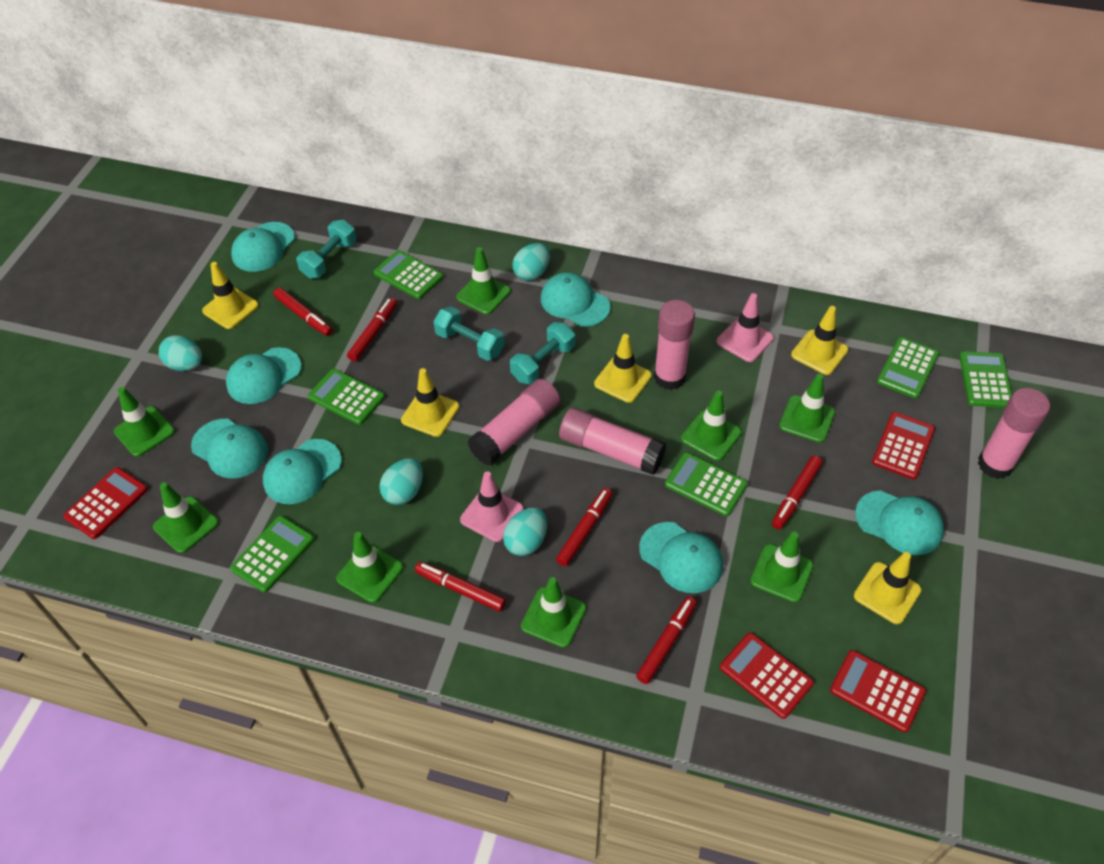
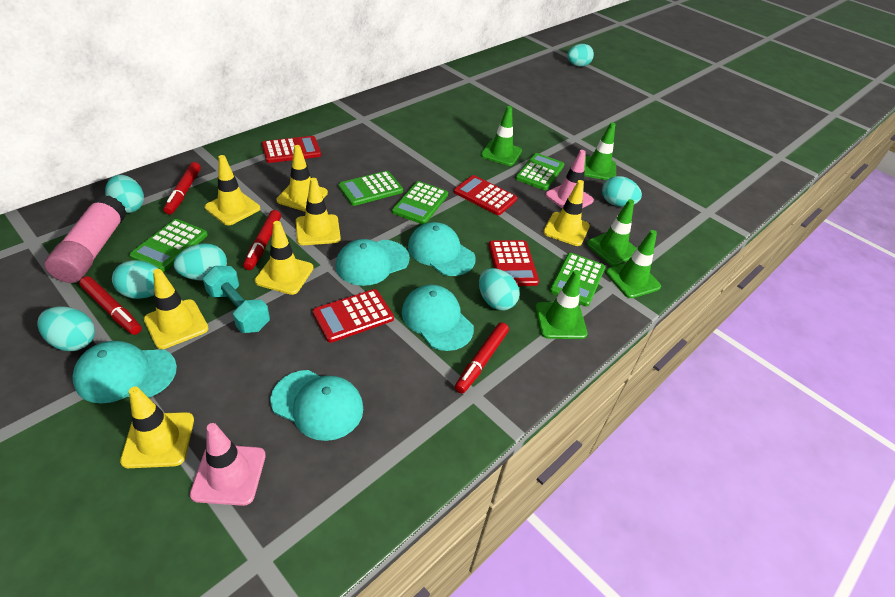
green calculator: [230,516,314,593] [308,369,385,425] [374,250,443,299] [665,452,748,516] [877,337,939,398] [959,351,1012,408] = 6 -> [129,219,208,272] [338,171,403,206] [392,181,448,224] [516,153,564,190] [550,253,605,307] = 5
green traffic cone: [114,387,175,457] [153,482,219,553] [336,532,403,603] [456,247,511,315] [521,577,586,648] [681,390,742,461] [751,532,813,602] [779,373,835,443] = 8 -> [481,106,522,166] [535,270,588,339] [584,122,616,180] [587,199,637,266] [605,230,661,298] = 5
pink glue stick: [468,379,560,465] [559,408,666,475] [654,300,695,390] [978,388,1050,479] = 4 -> [44,195,127,283] = 1
red marker: [273,287,333,336] [347,298,397,362] [415,562,506,611] [556,488,612,566] [636,596,697,684] [772,456,822,530] = 6 -> [79,276,142,335] [164,162,201,215] [243,210,281,270] [455,322,509,394] = 4
turquoise cap: [191,419,268,479] [226,347,301,404] [231,222,295,272] [263,439,342,504] [541,272,610,327] [639,522,723,593] [855,490,944,555] = 7 -> [72,341,177,403] [270,370,363,441] [336,239,410,286] [402,285,474,351] [408,222,476,276] = 5
turquoise dumbbell: [296,220,356,278] [433,306,505,361] [510,322,575,384] = 3 -> [203,266,270,333] = 1
turquoise egg: [159,335,202,371] [379,458,423,505] [503,507,547,556] [512,243,550,281] = 4 -> [37,306,95,351] [105,175,144,213] [112,260,159,299] [174,243,227,280] [479,268,520,310] [567,44,594,67] [602,176,642,207] = 7
yellow traffic cone: [202,262,259,329] [401,368,459,437] [594,334,652,403] [791,306,849,375] [854,552,922,624] = 5 -> [120,386,194,468] [144,269,209,349] [205,155,260,225] [255,221,314,295] [277,145,328,212] [296,178,341,245] [543,180,590,246] = 7

